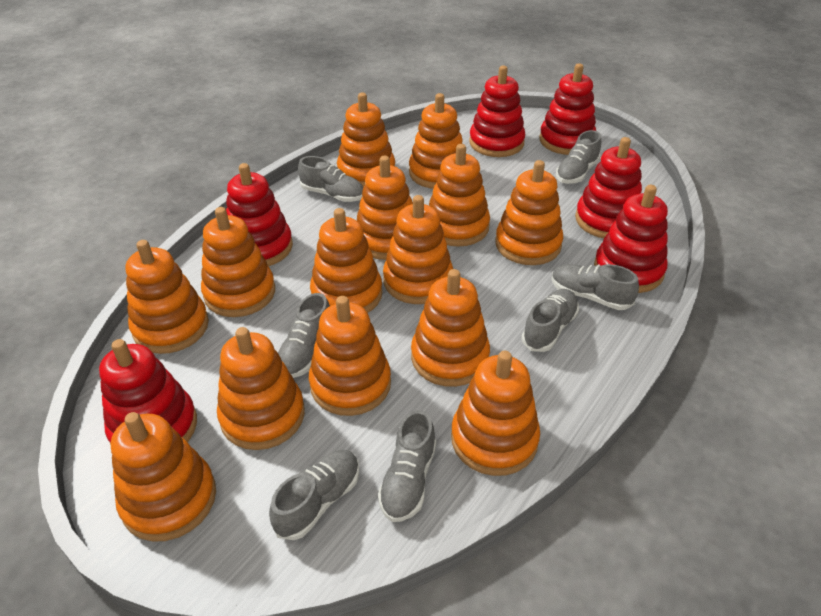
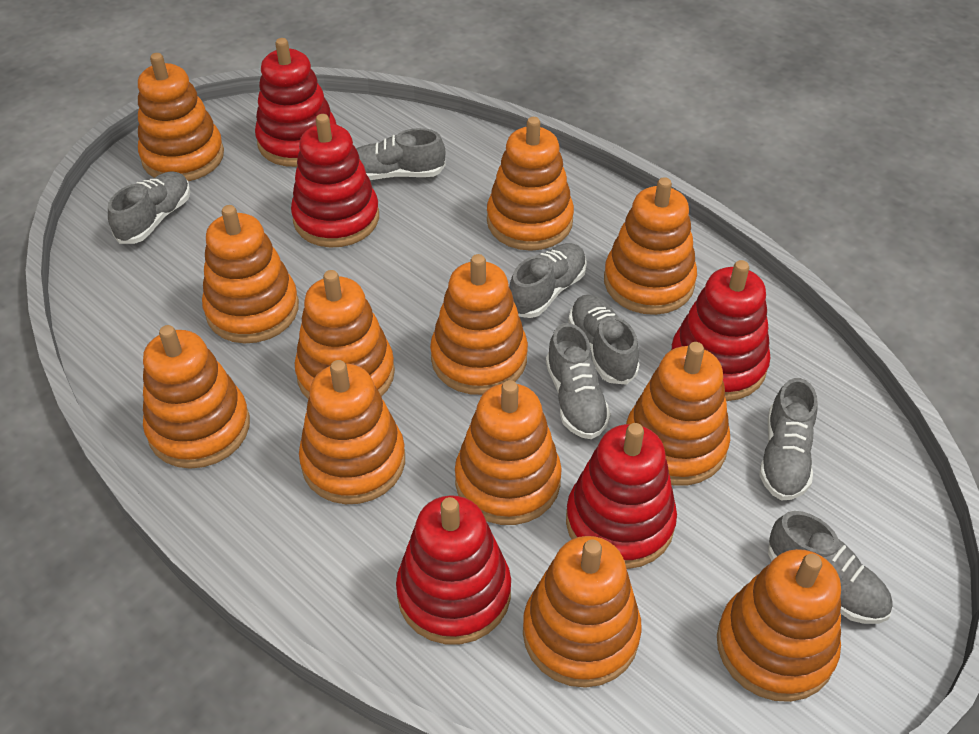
orange stacking toy: [111,412,216,542] [125,240,209,354] [201,207,275,317] [217,327,305,450] [309,296,391,416] [310,208,383,313] [337,93,395,187] [357,156,413,260] [383,195,453,304] [409,93,463,189] [411,269,490,387] [429,144,490,247] [451,351,540,476] [495,160,563,265] = 14 -> [138,53,224,181] [143,325,250,469] [202,205,299,343] [295,270,395,399] [299,360,405,504] [430,254,528,395] [455,380,562,525] [487,117,574,251] [523,536,642,688] [604,177,697,315] [626,342,730,486] [717,549,841,702] = 12
red stacking toy: [99,339,197,445] [226,163,293,266] [469,66,525,157] [539,63,596,155] [575,137,642,238] [594,185,668,293] = 6 -> [255,38,337,167] [291,114,379,248] [396,495,511,644] [566,423,677,569] [671,260,771,401] = 5

